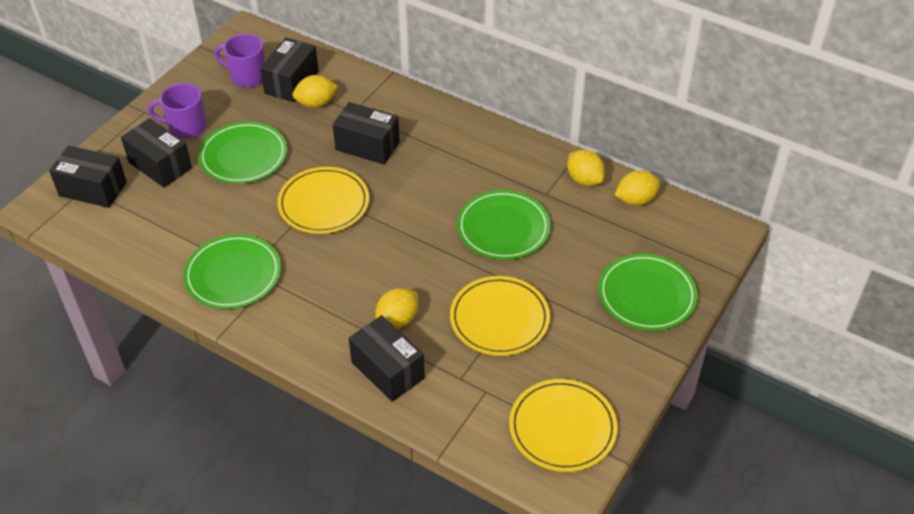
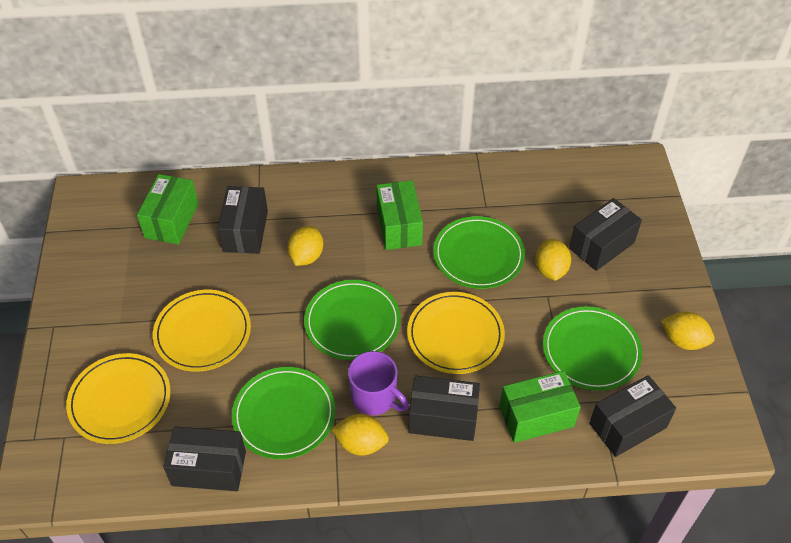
green box: none = 0 -> [137,174,199,245] [376,180,423,250] [499,371,581,443] = 3
purple mug: [148,83,207,139] [214,34,265,87] = 2 -> [348,351,409,415] = 1

